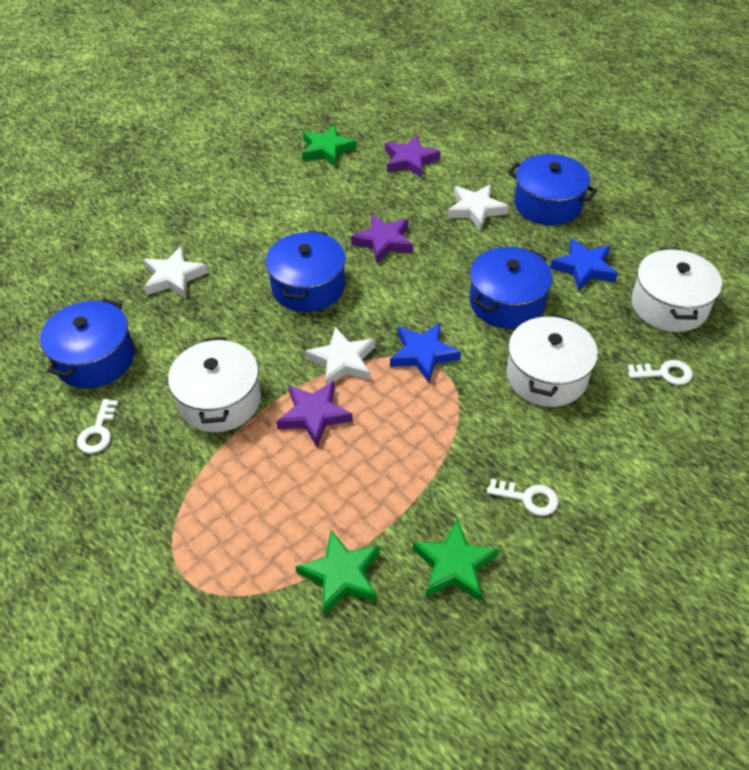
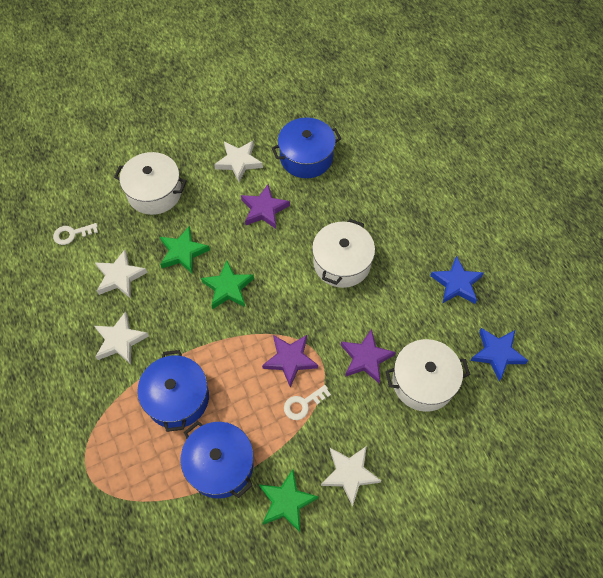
blue pot: [40,299,134,388] [266,231,346,312] [469,247,553,329] [508,154,597,225] = 4 -> [137,350,209,432] [180,421,254,499] [272,118,342,178] = 3
white key: [77,399,119,454] [487,478,559,516] [628,360,693,385] = 3 -> [53,223,98,245] [284,385,331,420] = 2
white star: [144,246,208,298] [305,327,375,385] [447,184,509,230] = 3 -> [94,311,149,364] [95,250,148,299] [214,141,263,182] [321,446,381,507] = 4

